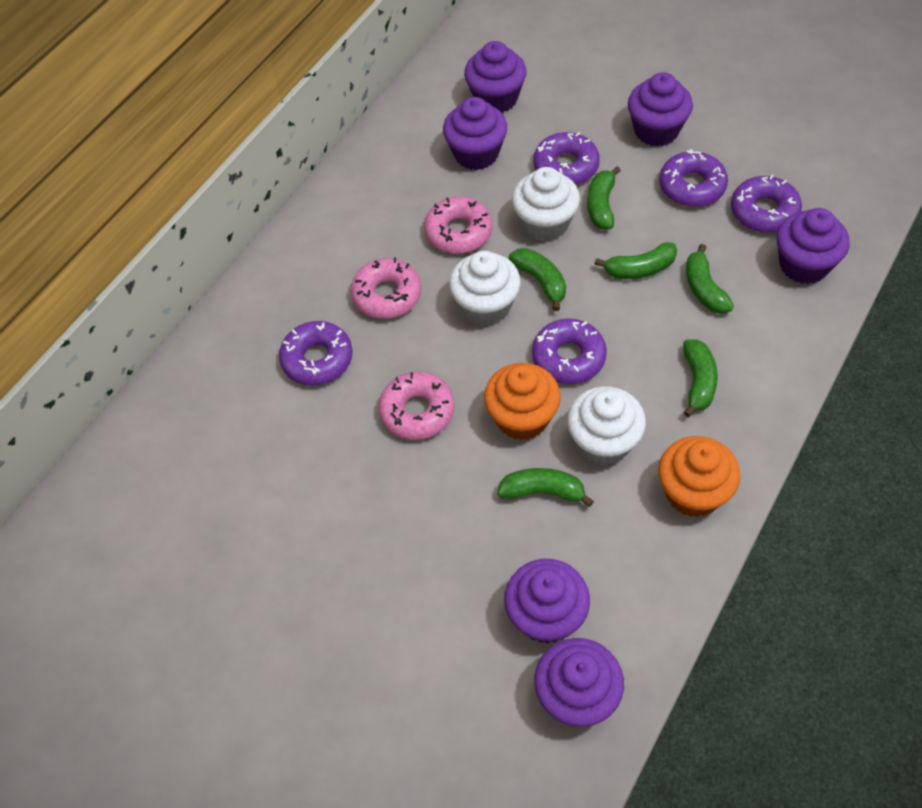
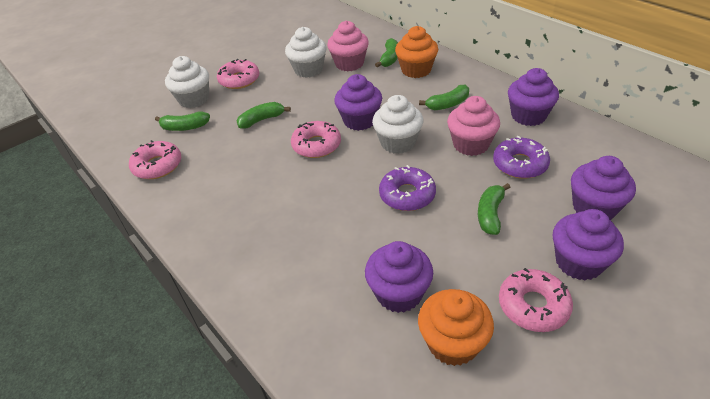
green banana: [497,468,594,507] [509,248,566,311] [587,166,621,230] [595,242,677,279] [683,339,718,417] [686,244,734,314] = 6 -> [155,112,210,131] [237,102,291,129] [375,38,398,67] [419,85,469,110] [478,183,511,235] = 5
pink cupcake: none = 0 -> [327,21,369,71] [447,96,500,156] = 2
pink donut: [351,258,421,319] [378,372,455,440] [424,197,492,254] = 3 -> [129,140,181,179] [217,59,260,89] [291,121,341,158] [499,268,573,332] = 4
purple cupcake: [443,97,507,170] [464,41,527,113] [504,559,590,644] [534,638,624,727] [628,72,693,146] [776,208,849,284] = 6 -> [334,74,382,131] [365,241,433,313] [508,68,559,126] [553,209,624,280] [571,156,636,220] = 5
purple donut: [279,321,353,385] [532,319,607,384] [533,132,600,185] [659,149,728,207] [731,175,802,233] = 5 -> [379,165,436,211] [493,136,550,179] = 2

